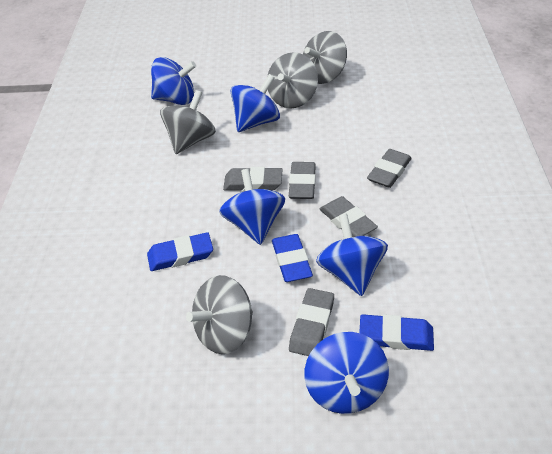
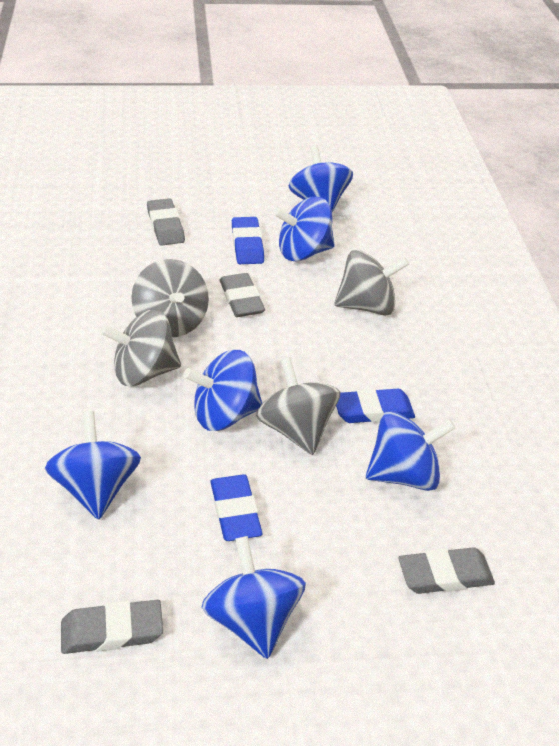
blue spinning top: [151,57,196,105] [219,169,285,245] [231,74,280,132] [304,332,389,414] [316,214,388,296] = 5 -> [45,411,141,520] [183,350,262,431] [202,536,306,659] [274,197,335,261] [289,145,353,212] [366,411,456,491] = 6
grey eraser: [223,167,283,191] [289,162,316,199] [289,288,334,356] [320,196,378,237] [367,149,412,188] = 5 -> [61,600,163,654] [147,198,185,246] [220,273,265,317] [398,547,495,594] = 4

